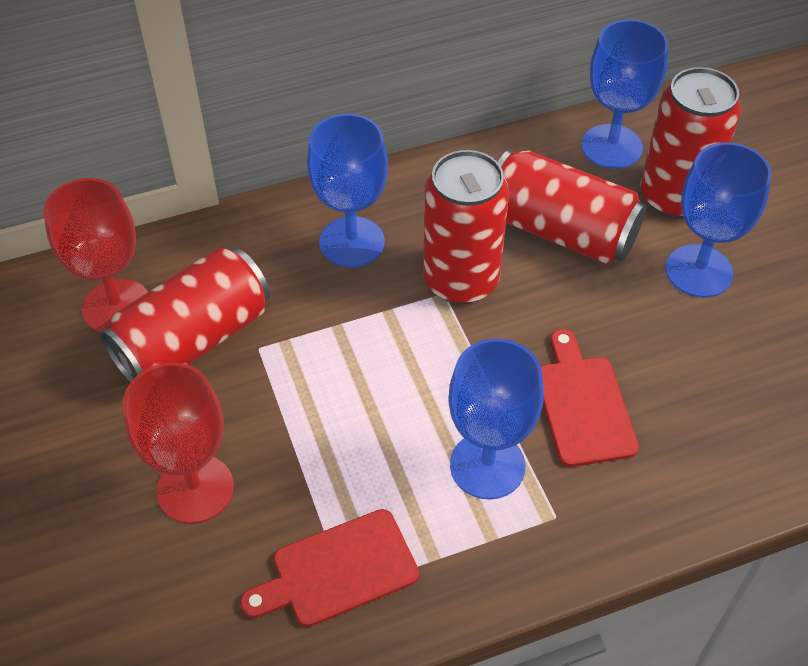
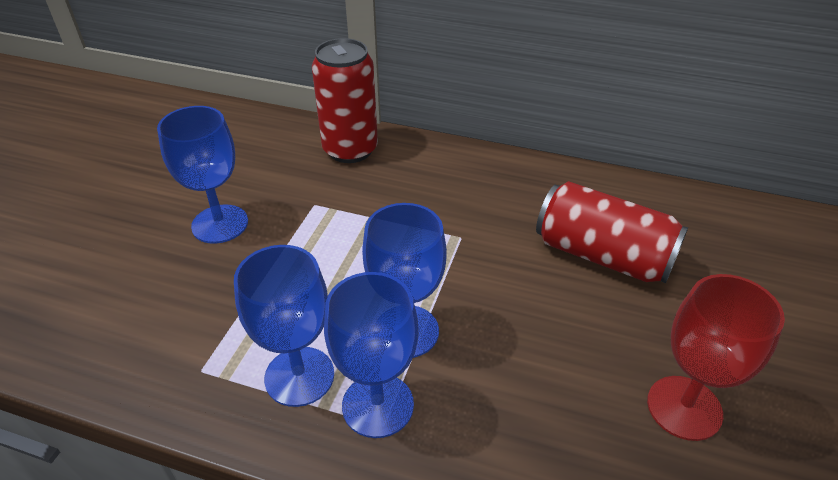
red can: [99,247,270,382] [423,150,509,304] [498,150,646,264] [641,67,741,218] = 4 -> [312,38,378,163] [536,181,688,283] = 2
red cutting board: [240,509,419,627] [541,329,639,467] = 2 -> none = 0
red goblet: [43,178,148,333] [122,362,234,524] = 2 -> [647,274,785,441] = 1

